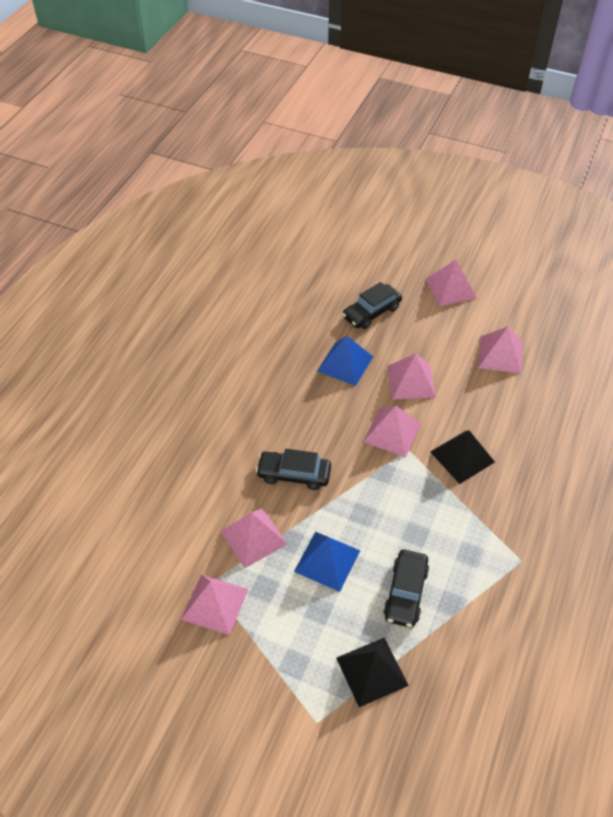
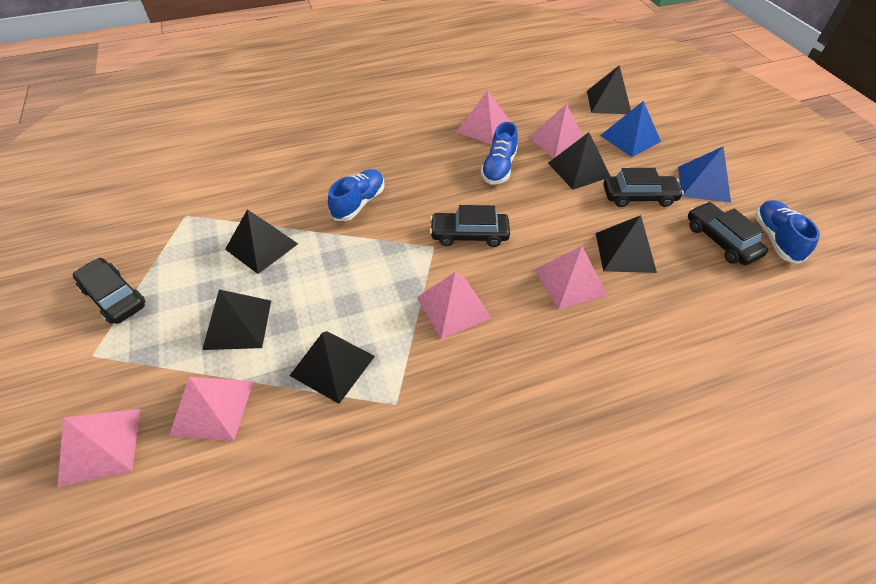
black car: [256,449,331,490] [342,282,402,329] [383,550,429,628] = 3 -> [73,258,146,324] [430,205,510,247] [604,168,684,207] [688,202,768,265] = 4
black pyramid: [336,638,409,707] [430,430,495,484] = 2 -> [202,289,271,350] [225,209,298,274] [289,331,375,404] [548,132,611,190] [587,65,631,114] [596,215,657,273] = 6
blue shoe: none = 0 -> [328,169,385,221] [481,122,518,184] [755,200,820,264] = 3

